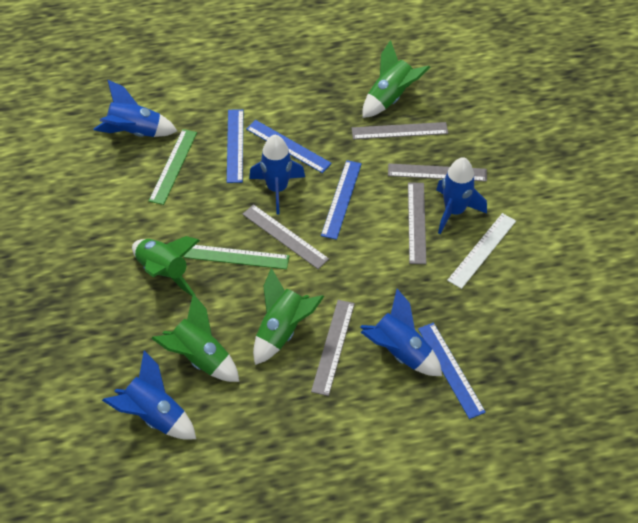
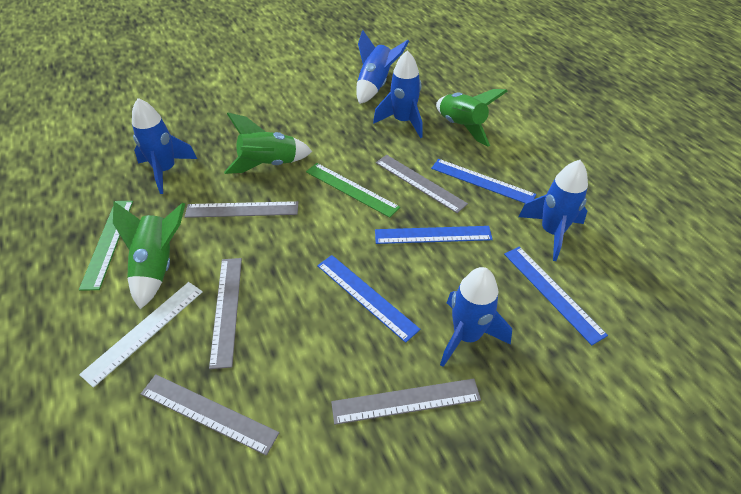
green rocket: [132,236,200,296] [151,294,239,382] [253,268,324,365] [362,40,430,118] = 4 -> [113,202,185,309] [224,113,312,174] [436,89,507,146] = 3

